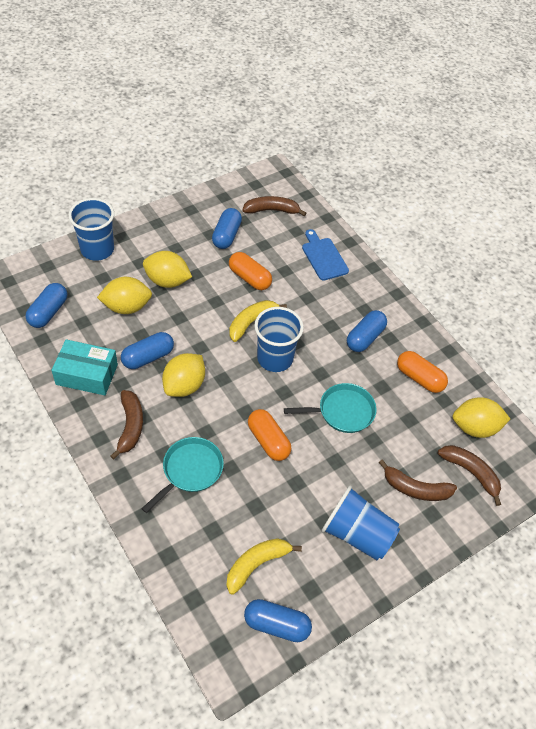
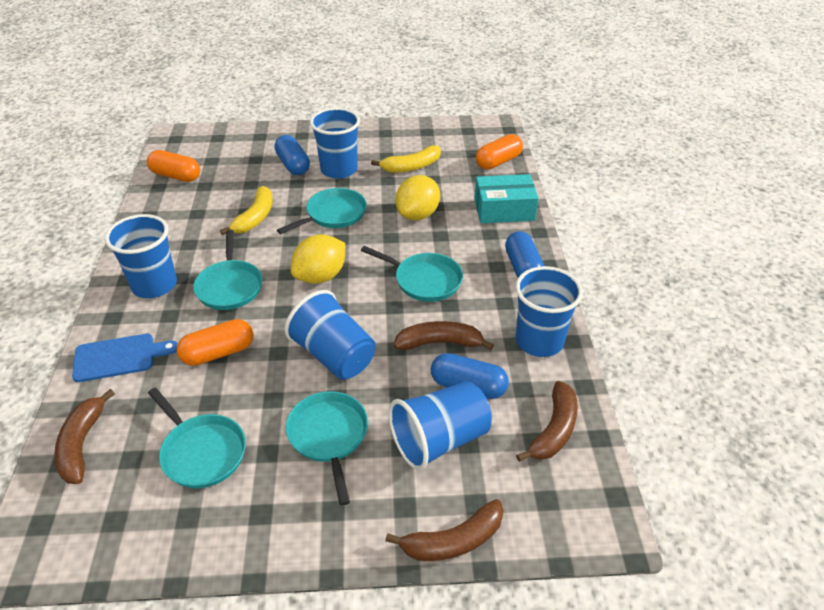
blue capsule: [26,283,67,328] [121,332,174,369] [212,208,242,249] [244,599,312,642] [347,310,387,352] = 5 -> [274,135,310,175] [431,353,509,399] [505,231,544,277] = 3
blue cup: [68,198,114,261] [254,307,304,372] [321,486,400,560] = 3 -> [105,214,177,298] [285,290,376,380] [310,108,360,179] [389,381,492,470] [515,266,583,357] = 5
turquoise pan: [141,437,224,513] [284,383,377,433] = 2 -> [148,388,246,488] [193,230,262,310] [277,188,367,234] [286,391,368,505] [361,246,463,302] = 5
yellow lemon: [97,277,152,314] [143,251,192,288] [162,353,205,397] [453,397,510,438] = 4 -> [291,234,345,284] [395,175,440,220] = 2

